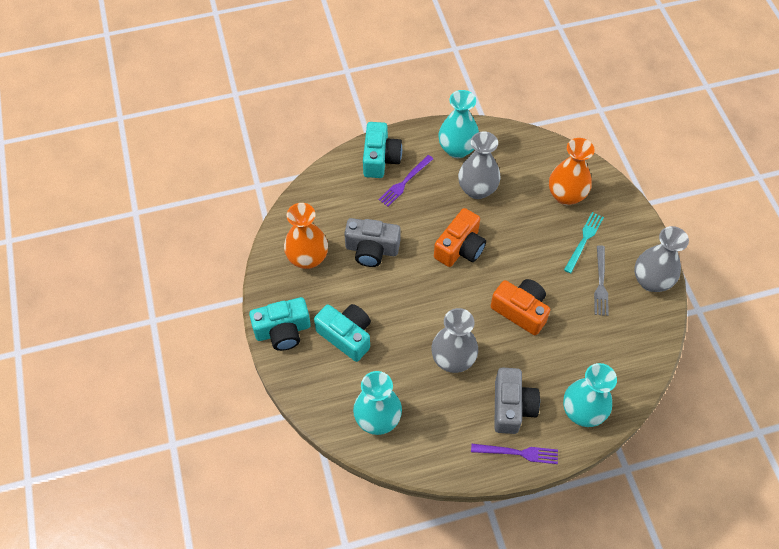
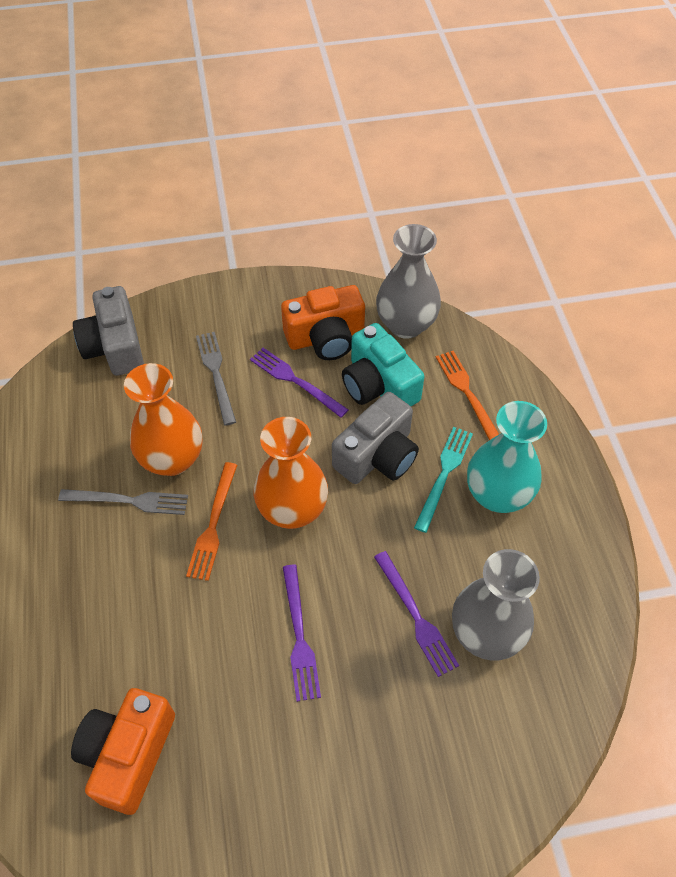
grey fork: [594,245,609,316] = 1 -> [58,489,188,515] [196,332,236,426] = 2
grey vase: [432,308,478,373] [458,131,501,199] [634,226,689,292] = 3 -> [376,224,441,339] [452,549,540,660] = 2
orange fork: none = 0 -> [186,462,237,581] [436,351,499,440] = 2
purple fork: [379,155,433,207] [471,444,558,464] = 2 -> [250,348,348,418] [283,565,321,702] [374,551,459,677] = 3
turquoise camera: [249,297,311,351] [314,304,371,362] [363,122,402,178] = 3 -> [342,323,424,406] = 1
turquoise vase: [353,371,402,435] [438,90,479,158] [563,363,617,427] = 3 -> [467,401,547,513] = 1

